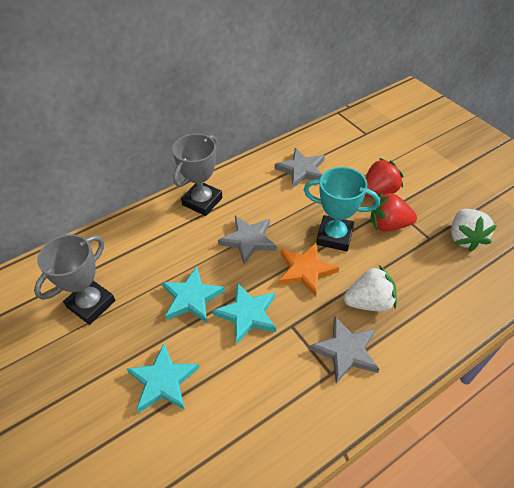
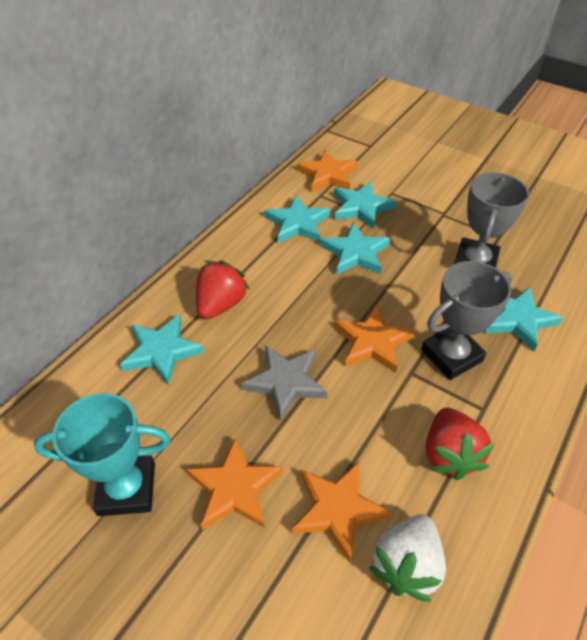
grey star: [218,216,277,265] [275,148,325,188] [310,316,379,383] = 3 -> [241,345,327,421] = 1
orange star: [279,242,339,297] = 1 -> [186,437,283,530] [292,462,392,563] [297,150,357,192] [335,304,415,373] = 4
turquoise star: [127,343,199,413] [162,266,225,323] [213,283,276,344] = 3 -> [120,314,204,386] [264,195,331,243] [320,222,390,275] [334,181,397,229] [485,287,563,351] = 5
white strawberry: [344,265,397,311] [451,209,497,252] = 2 -> [368,514,446,602] = 1

